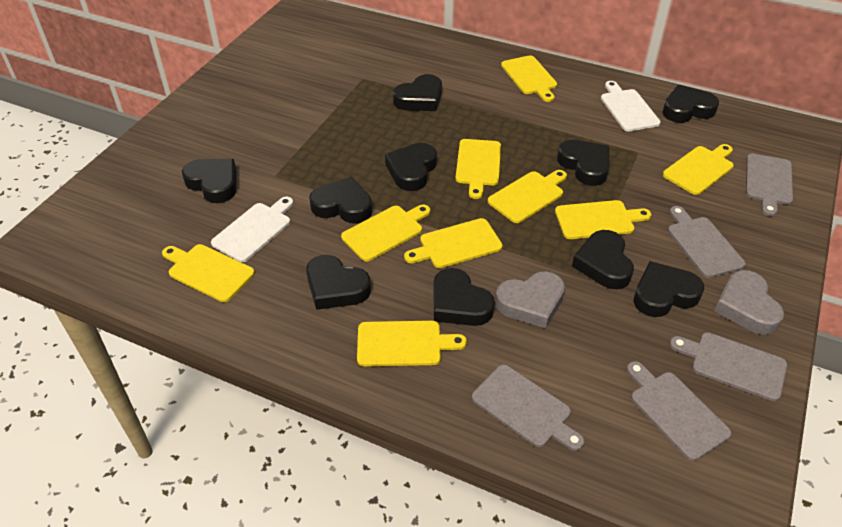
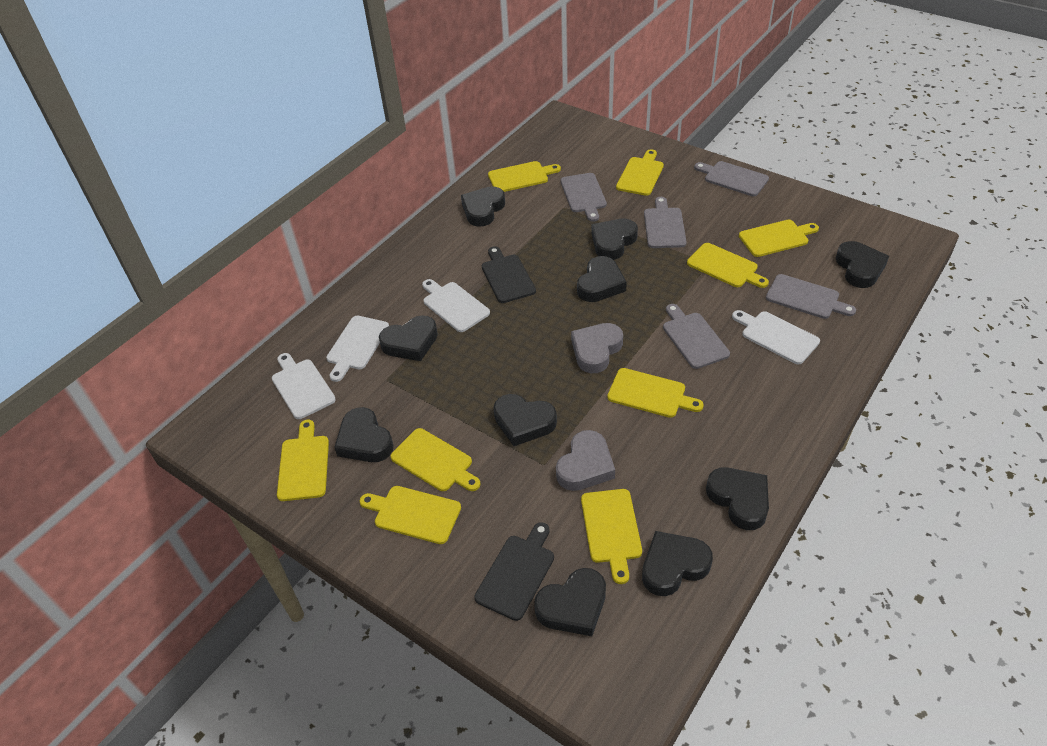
black cutting board: none = 0 -> [474,522,554,621] [482,246,536,303] = 2
white cutting board: [211,197,293,262] [601,81,661,131] = 2 -> [272,353,336,419] [326,316,389,382] [422,279,490,332] [732,310,820,364] = 4

